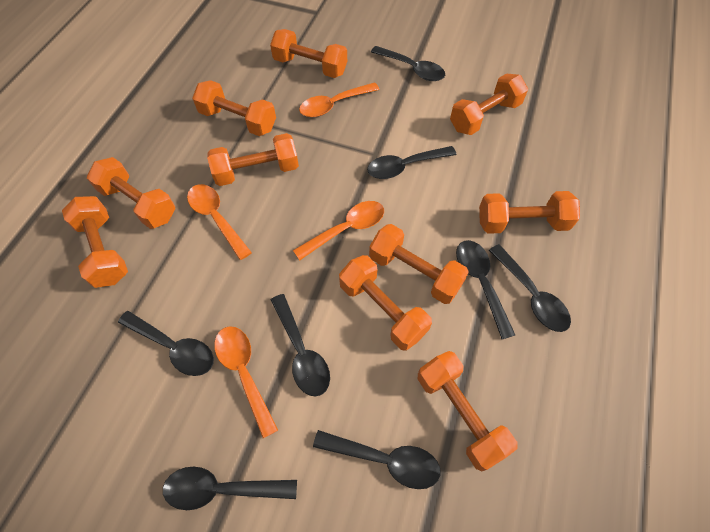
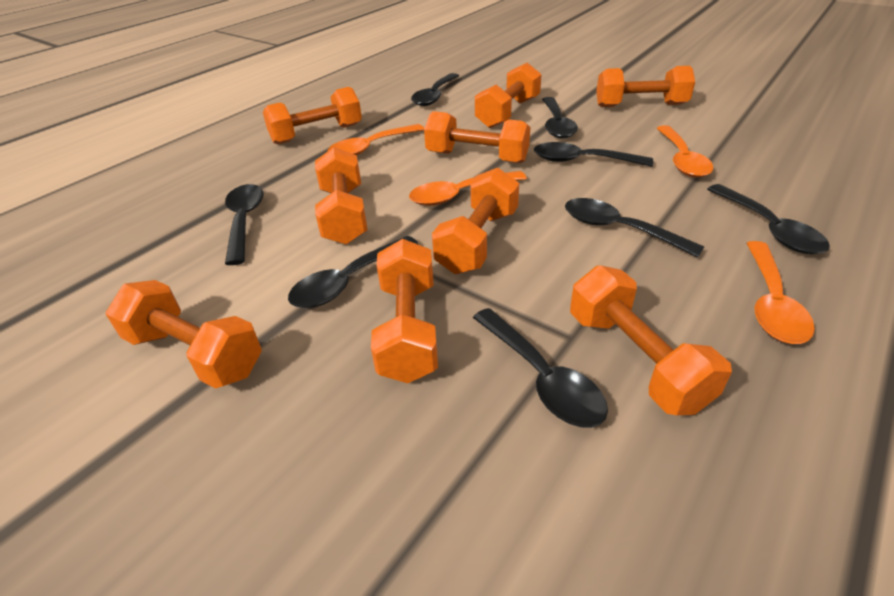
orange dumbbell: [62,196,128,288] [87,157,175,229] [192,80,276,136] [207,133,299,186] [270,29,347,78] [339,255,432,351] [369,224,469,304] [418,351,518,471] [450,73,528,135] [479,191,580,234] = 10 -> [105,280,262,389] [263,87,362,144] [315,147,368,245] [371,239,438,383] [424,111,530,163] [432,168,519,274] [475,63,542,128] [570,265,732,415] [596,66,695,107] = 9

